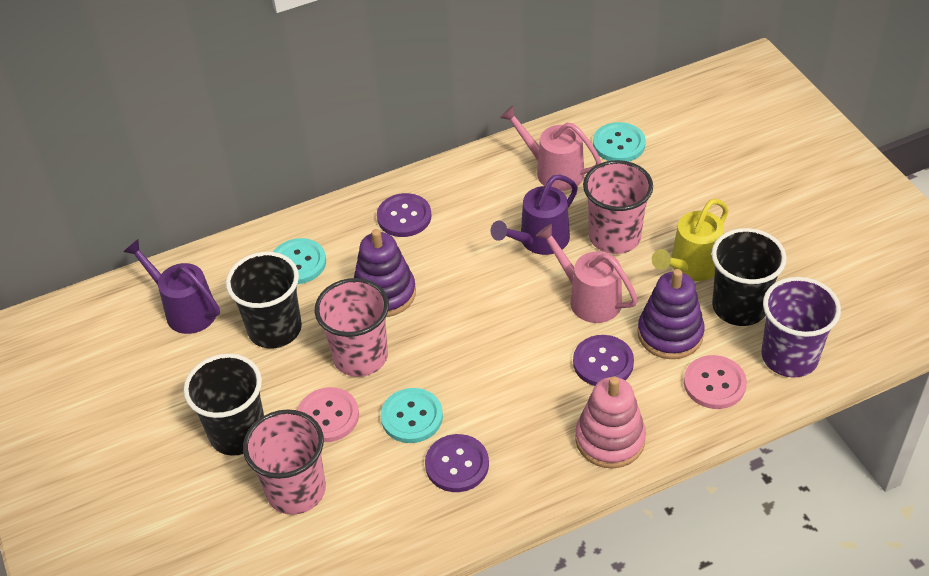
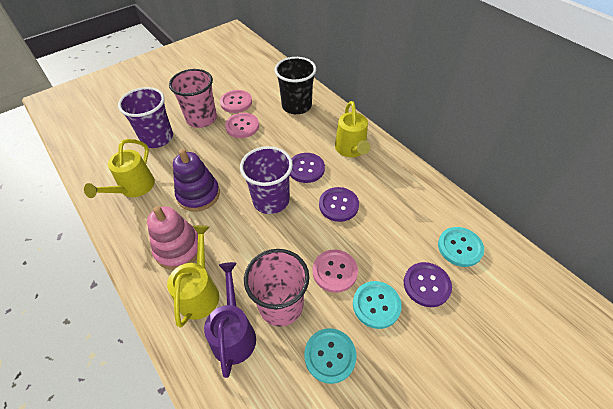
black cup: [184,354,264,456] [226,252,302,348] [712,228,787,326] = 3 -> [274,57,316,114] = 1
pink button: [297,387,359,442] [684,355,747,409] = 2 -> [220,90,252,113] [225,113,259,138] [313,250,358,293] = 3
pink cup: [243,409,326,515] [315,278,389,377] [583,160,653,254] = 3 -> [169,69,217,128] [244,249,309,326] = 2
pink watering can: [500,105,601,191] [536,224,638,323] = 2 -> none = 0
purple cup: [761,277,841,378] = 1 -> [118,87,173,148] [240,146,293,214] = 2
purple stacking toy: [354,229,416,317] [638,269,705,359] = 2 -> [173,149,220,212] = 1
purple watering can: [123,239,220,334] [490,175,578,255] = 2 -> [204,262,256,378] = 1
yellow watering can: [652,199,729,281] = 1 -> [84,139,155,198] [167,225,219,327] [335,101,370,157] = 3

